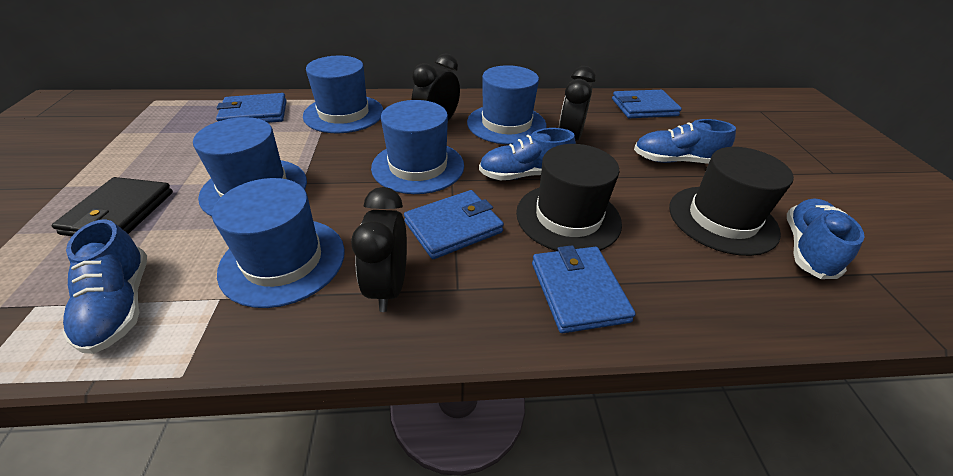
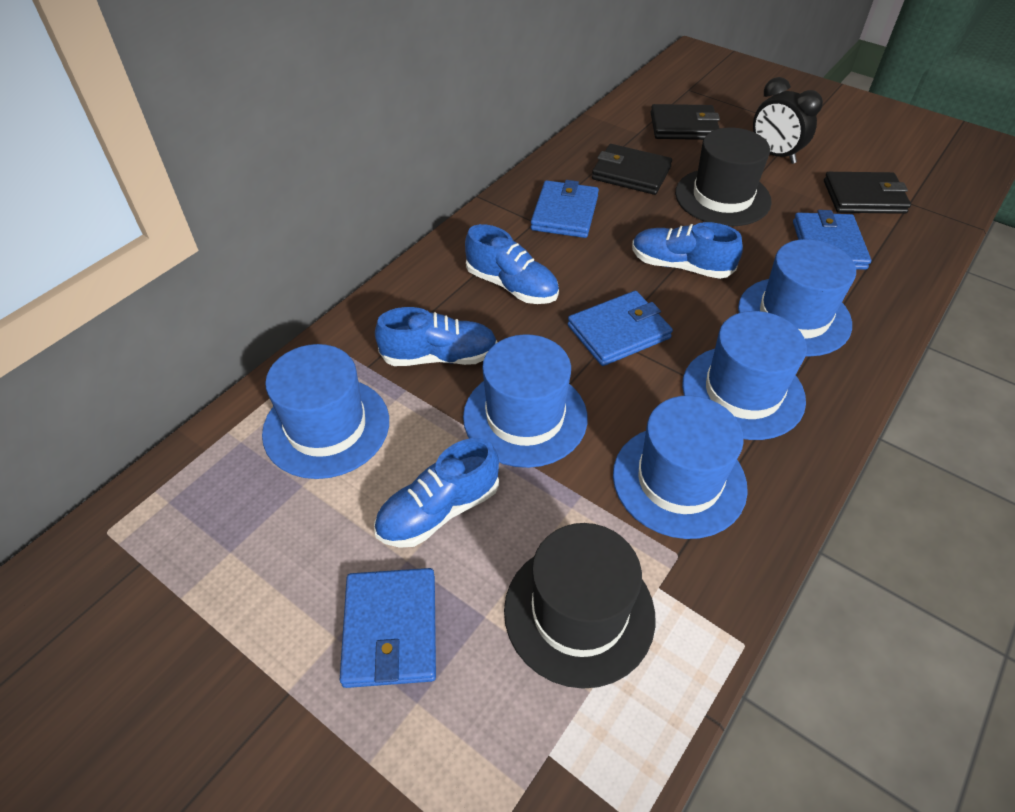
black clock: [351,187,407,312] [412,53,460,120] [559,66,596,141] = 3 -> [753,77,823,164] = 1
black wallet: [52,177,173,236] = 1 -> [592,144,672,195] [651,104,720,140] [824,172,911,214] = 3

